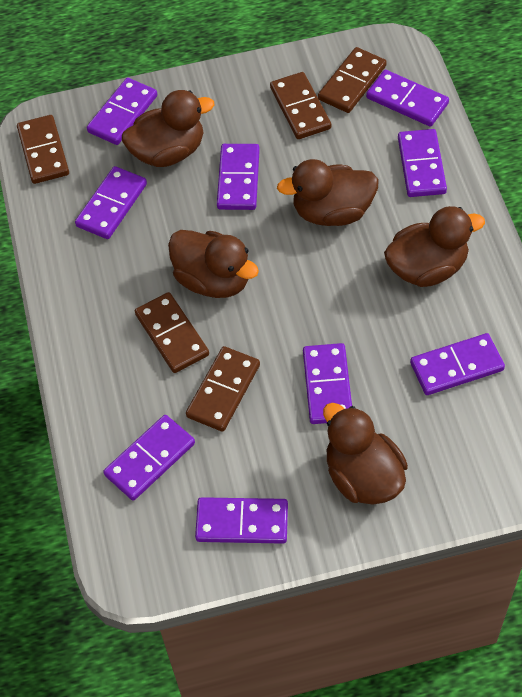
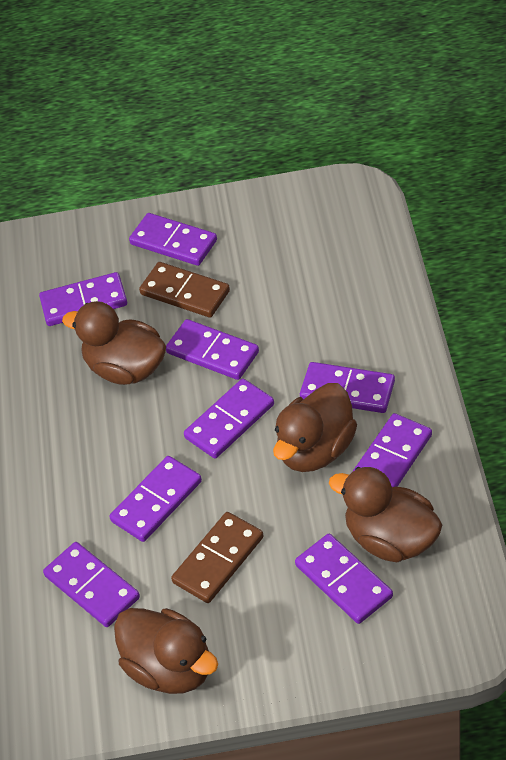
brown domino: [17,115,69,184] [135,292,209,373] [186,346,260,432] [270,72,331,139] [318,47,387,113] = 5 -> [139,262,230,318] [171,512,264,603] = 2
brown duck: [122,90,214,167] [168,230,259,298] [277,159,379,226] [323,403,408,505] [384,206,485,287] = 5 -> [62,301,166,385] [114,608,218,694] [273,383,357,472] [329,467,442,562] = 4

